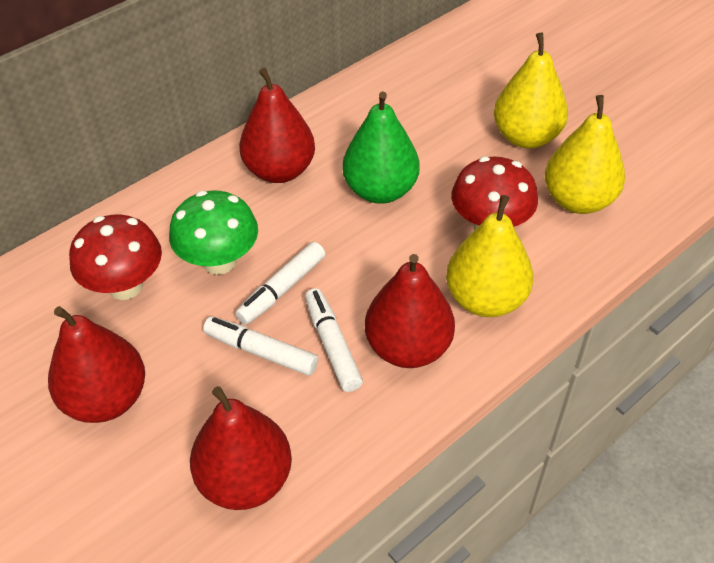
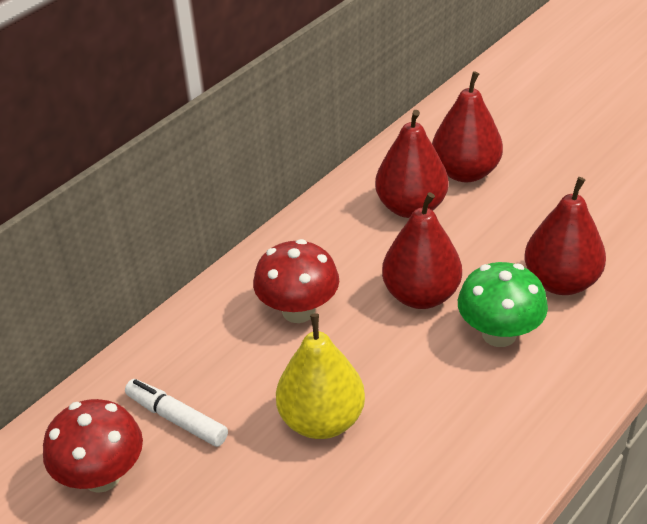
green pear: [343,92,420,204] = 1 -> none = 0
white marker: [203,317,318,376] [235,242,325,325] [305,288,363,392] = 3 -> [125,379,228,447] = 1
yellow pear: [446,195,533,317] [494,33,568,148] [545,95,625,214] = 3 -> [276,313,365,439] = 1

